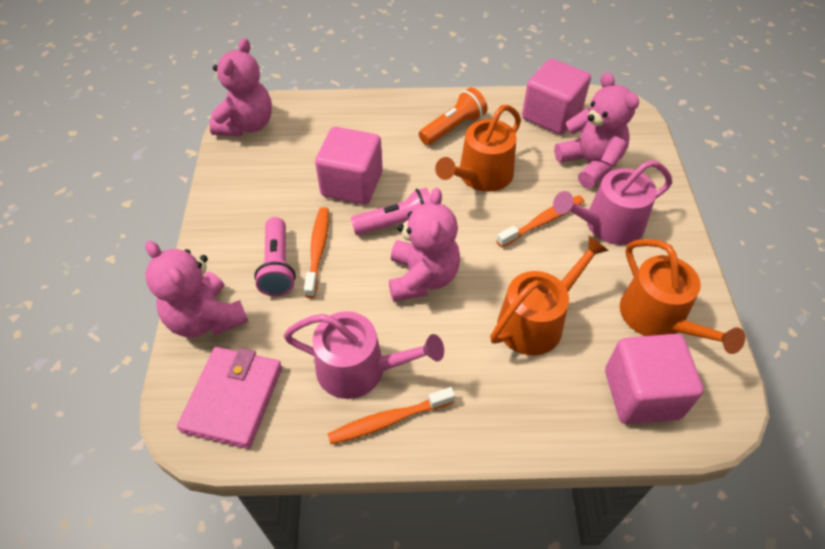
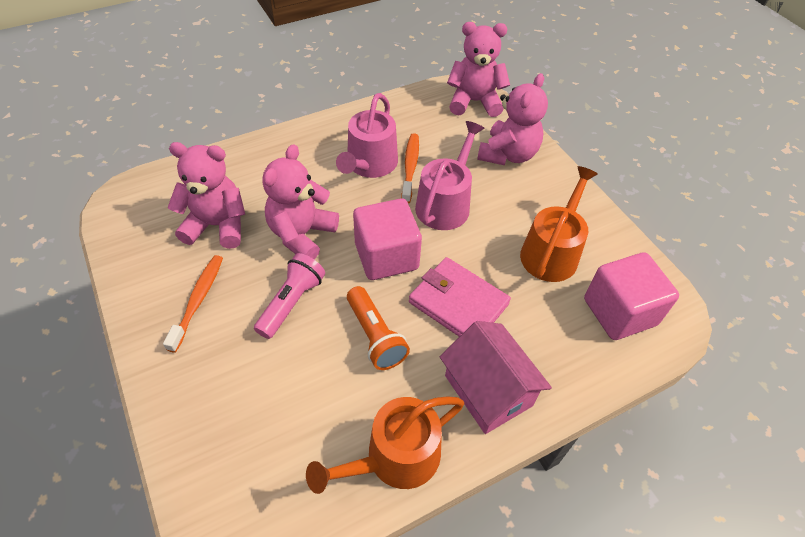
orange toothbrush: [304,207,329,298] [328,387,455,444] [496,195,584,248] = 3 -> [163,255,223,353] [401,133,419,203] = 2
orange watering can: [435,105,521,192] [490,236,609,355] [620,239,745,354] = 3 -> [306,396,464,494] [520,166,598,282] = 2
pink cube: [315,127,383,205] [522,59,591,135] [605,334,704,424] = 3 -> [353,198,422,280] [584,252,679,340] = 2
pink flashlight: [254,217,296,296] [351,188,431,235] = 2 -> [254,253,325,339] = 1
pink house: none = 0 -> [440,321,552,434] = 1

